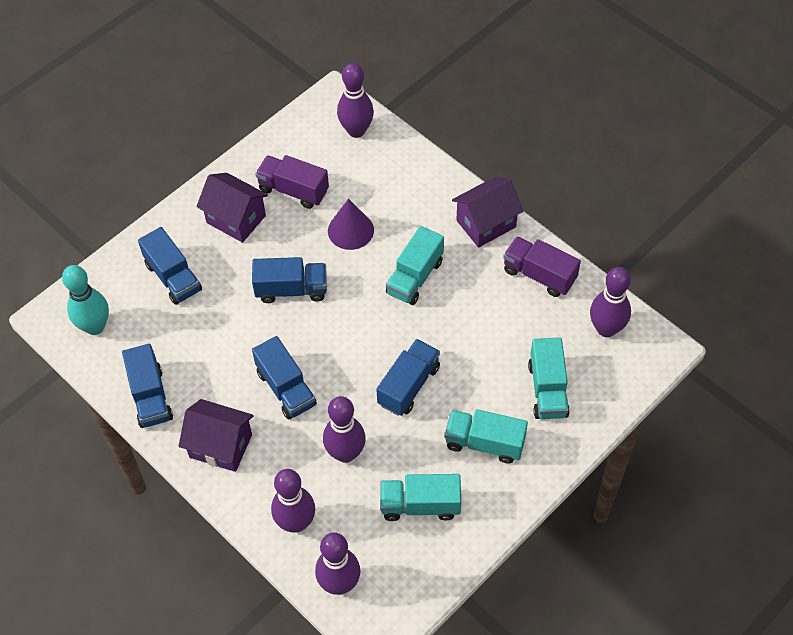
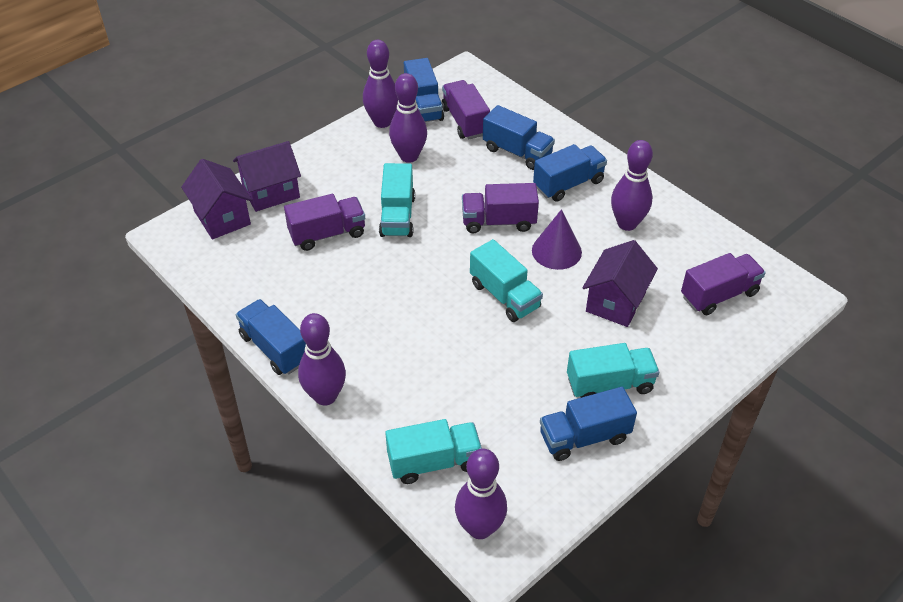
purple truck: [255,155,329,209] [503,236,581,297] = 2 -> [284,194,365,251] [442,80,490,139] [462,183,539,233] [681,253,766,315] = 4
turquoise bowling pin: [62,265,109,335] = 1 -> none = 0

